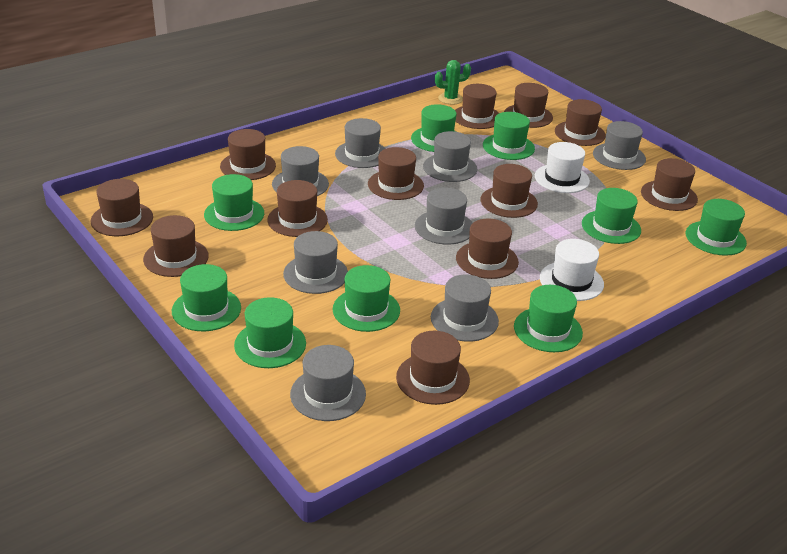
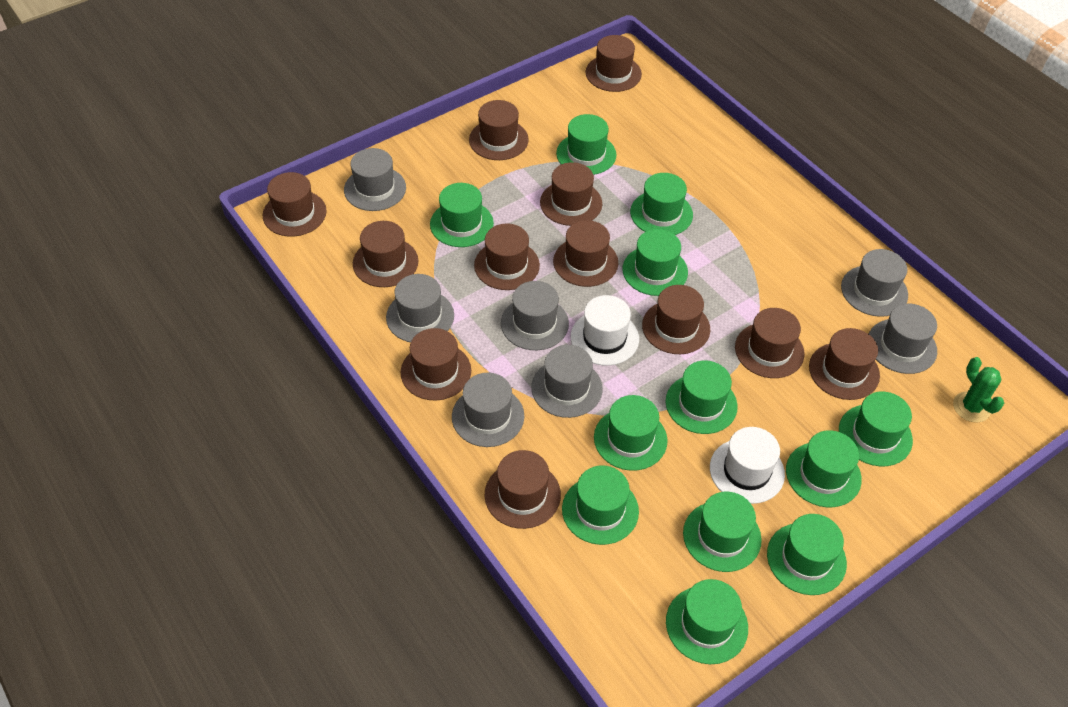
green hat: [172,264,241,331] [204,174,264,231] [234,297,306,368] [332,265,400,332] [411,104,457,152] [483,112,535,160] [514,285,583,352] [582,188,641,244] [686,199,747,256] = 9 -> [430,183,494,247] [556,114,616,175] [562,465,639,545] [594,395,668,471] [622,229,688,296] [630,173,693,235] [666,360,738,434] [666,579,748,664] [683,492,762,572] [767,514,847,595] [786,430,862,507] [839,392,913,466] = 12
grey hat: [272,146,329,196] [283,231,348,294] [290,345,366,421] [335,118,386,168] [415,188,472,245] [423,131,477,182] [431,275,499,342] [593,121,646,170] = 8 -> [344,148,406,211] [386,274,454,342] [452,373,524,447] [501,281,569,350] [531,345,603,418] [841,249,908,317] [869,304,937,374] = 7

